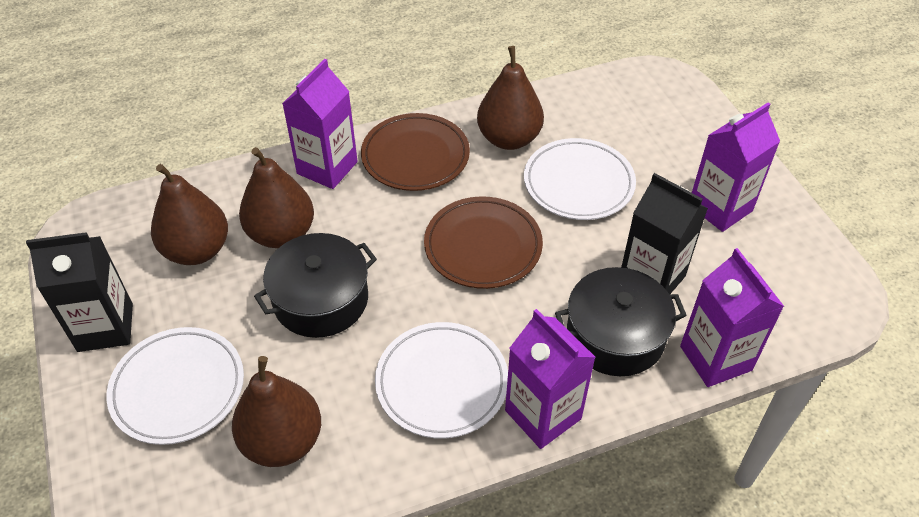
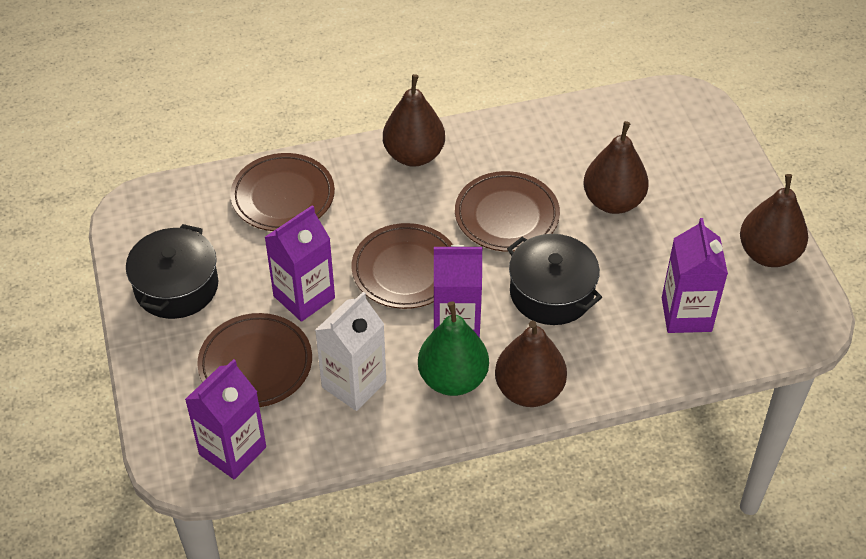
black carton: [26,232,133,352] [621,173,708,295] = 2 -> none = 0
brown plate: [361,113,470,191] [424,196,543,289] = 2 -> [197,313,312,407] [230,153,335,231] [352,223,453,309] [455,171,560,252] = 4
green pear: none = 0 -> [418,301,489,396] = 1
white carton: none = 0 -> [315,292,386,411] = 1
white plate: [106,327,244,445] [375,322,508,439] [524,138,636,220] = 3 -> none = 0

